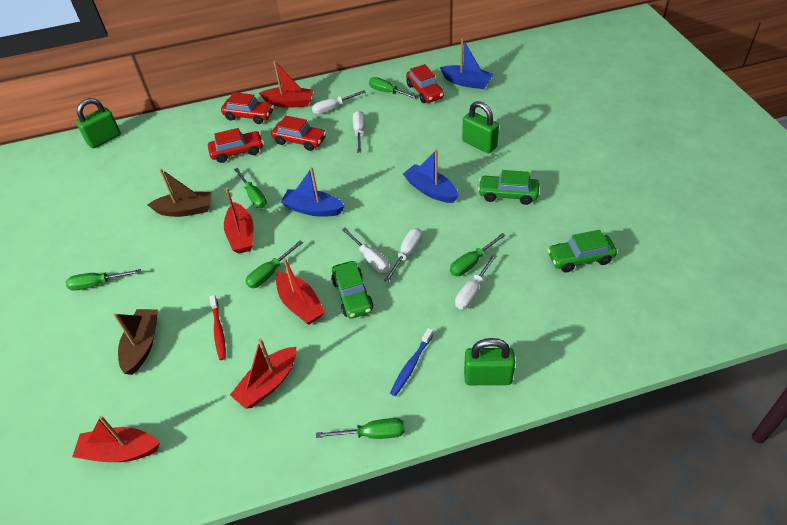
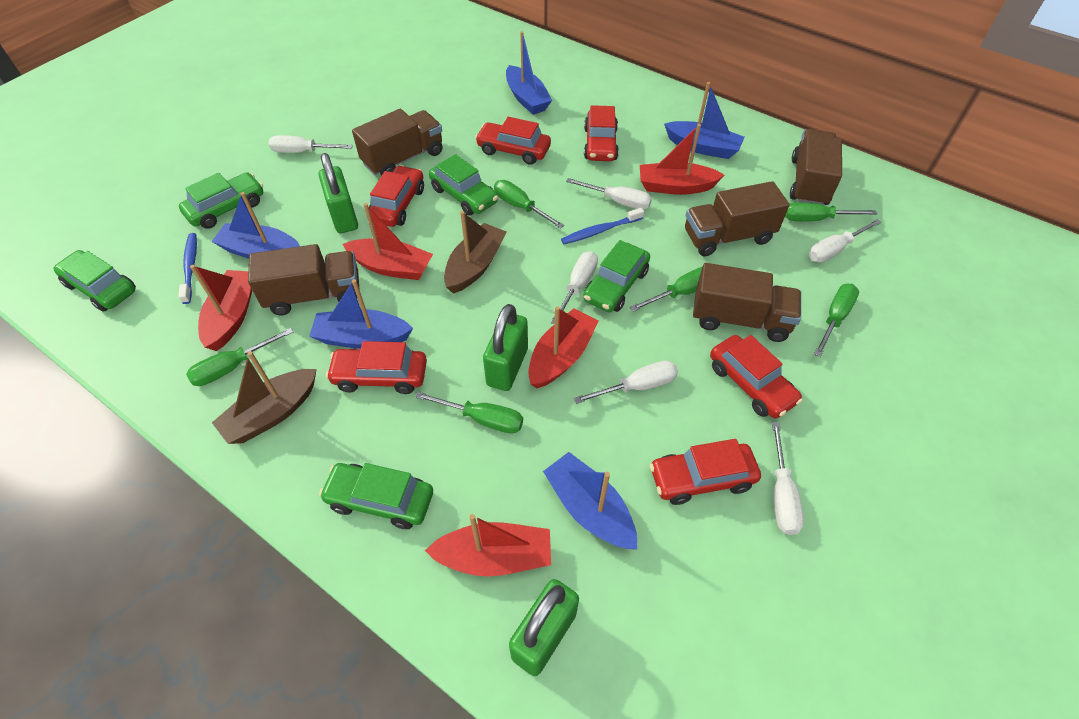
blue boat: [281,167,345,217] [403,150,459,203] [440,38,493,89] = 3 -> [211,192,300,259] [309,279,413,349] [506,31,552,115] [543,452,637,550] [664,82,745,159] = 5
blue toothbrush: [390,328,434,396] = 1 -> [178,233,197,304] [561,208,644,244] = 2
brown truck: none = 0 -> [248,244,359,315] [352,109,443,175] [685,181,790,256] [693,263,801,342] [790,129,842,205] = 5
green car: [331,261,374,319] [478,170,539,205] [547,230,617,273] = 3 -> [53,250,136,312] [179,172,263,229] [319,463,433,529] [429,154,498,216] [583,240,650,312] = 5
red car: [208,128,263,163] [221,92,274,124] [271,116,326,151] [406,64,444,103] = 4 -> [326,341,427,394] [369,165,424,227] [475,117,551,165] [584,105,619,161] [650,439,761,505] [710,335,803,418] = 6
red toothbrush: [209,295,226,360] = 1 -> none = 0
white screwdriver: [312,90,366,114] [342,228,389,273] [353,111,365,153] [384,228,422,282] [455,254,497,309] = 5 -> [269,135,353,153] [551,251,598,324] [566,178,652,210] [574,360,678,404] [772,422,804,535] [809,219,881,263] = 6

